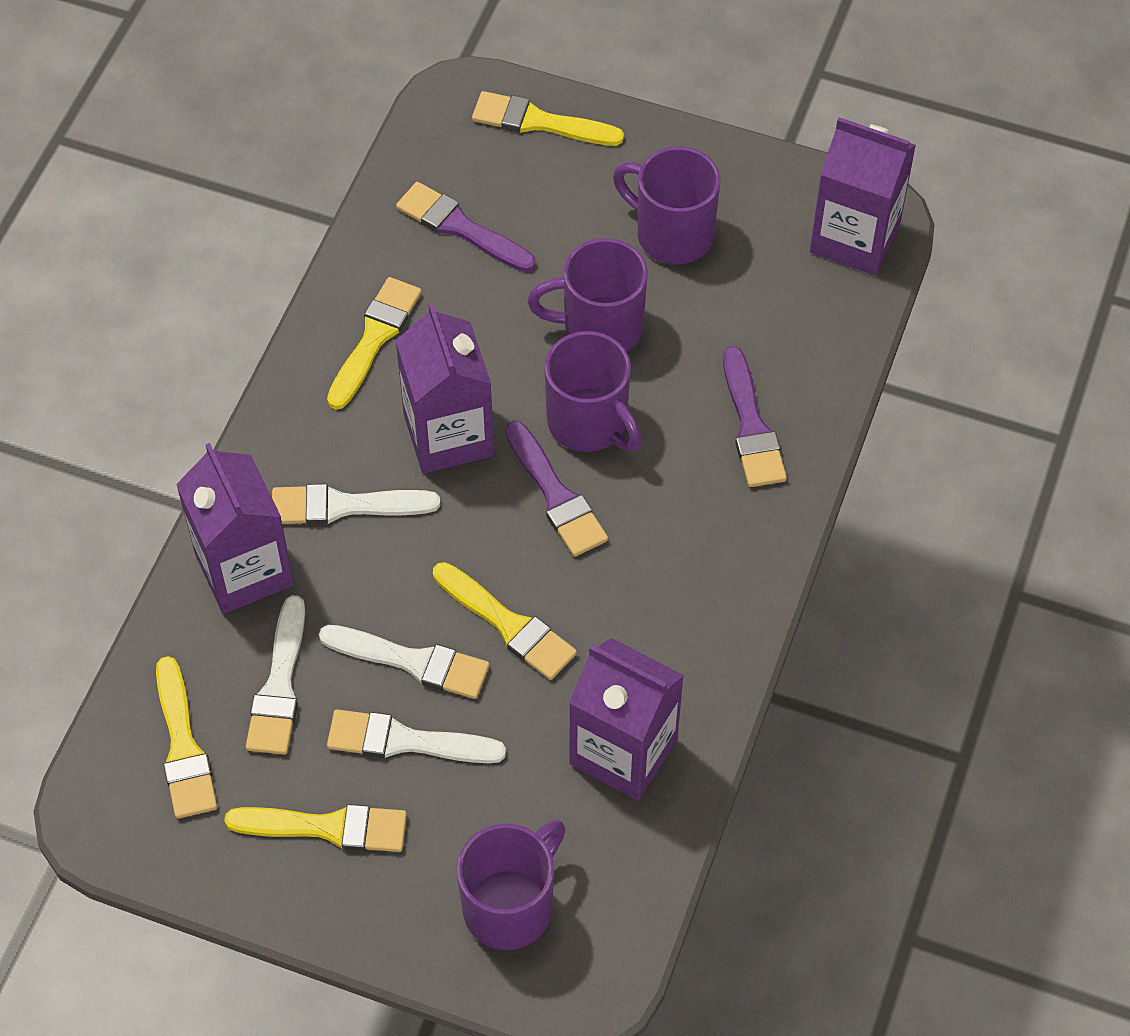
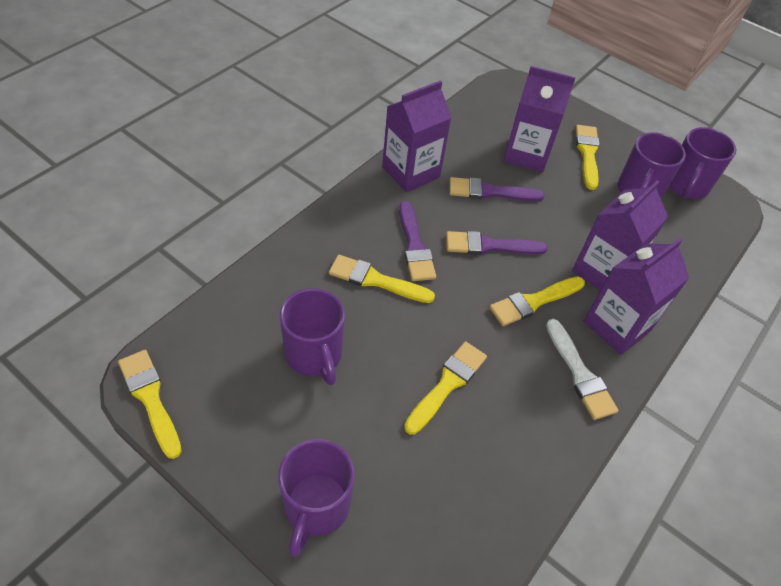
white brush: [246,595,305,754] [272,484,440,525] [319,625,490,699] [327,709,506,763] = 4 -> [546,319,618,420] = 1

